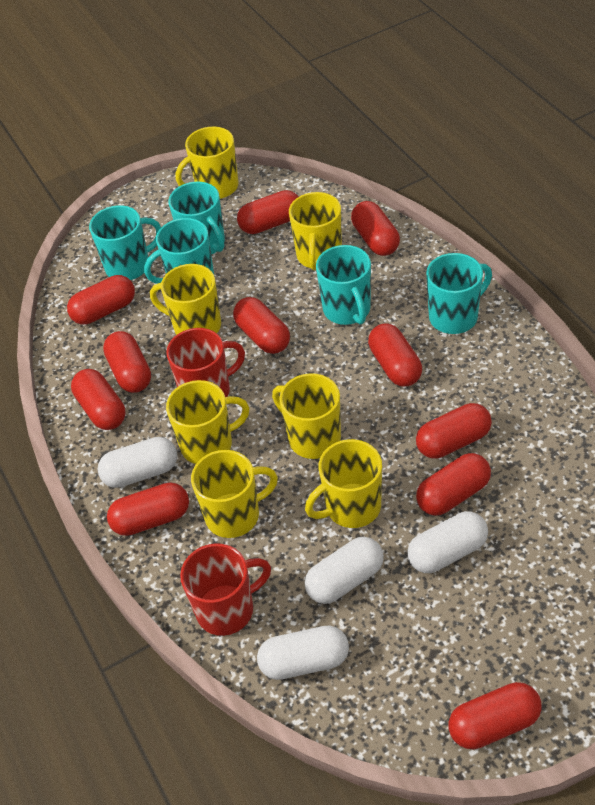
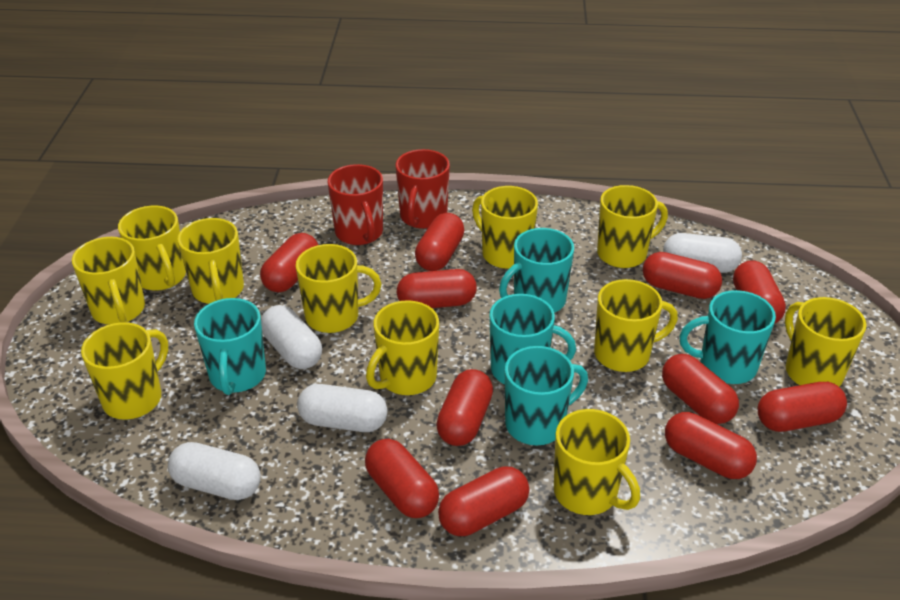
yellow mug: [150,264,221,335] [166,380,249,464] [176,127,239,199] [191,450,278,538] [272,373,341,459] [289,192,342,270] [305,439,382,528] = 7 -> [72,237,145,325] [81,322,168,420] [118,206,186,291] [177,218,244,304] [296,244,381,333] [366,300,439,395] [472,186,538,269] [554,409,640,515] [594,279,678,372] [597,185,668,268] [785,297,866,386] = 11

